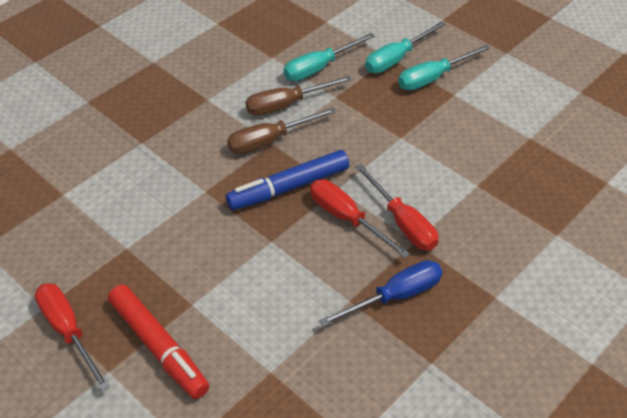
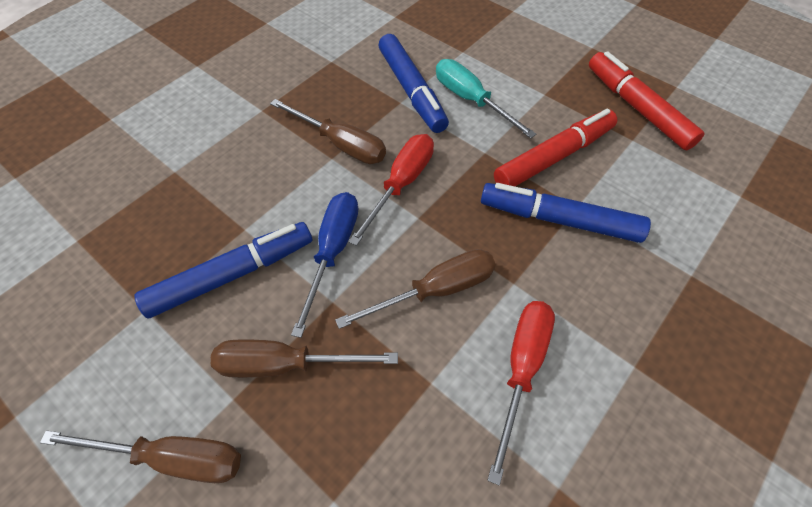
blue marker: [226,150,349,210] = 1 -> [134,222,312,319] [379,34,449,133] [481,183,651,243] = 3
brown screwdriver: [227,107,337,154] [246,76,352,116] = 2 -> [40,431,241,483] [211,340,398,378] [270,99,386,164] [335,249,496,329] = 4
red marker: [108,284,209,399] = 1 -> [494,109,617,186] [589,51,704,150] = 2
red screwdriver: [35,283,110,391] [310,179,410,258] [355,164,438,251] = 3 -> [348,134,434,246] [487,301,555,485] = 2
turquoise screwdriver: [284,33,375,81] [365,21,446,73] [398,45,490,90] = 3 -> [436,59,536,139] = 1

